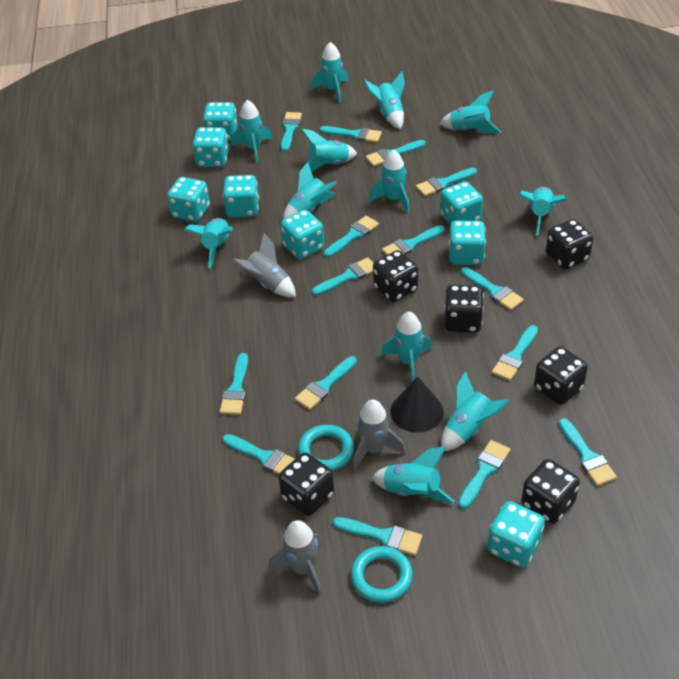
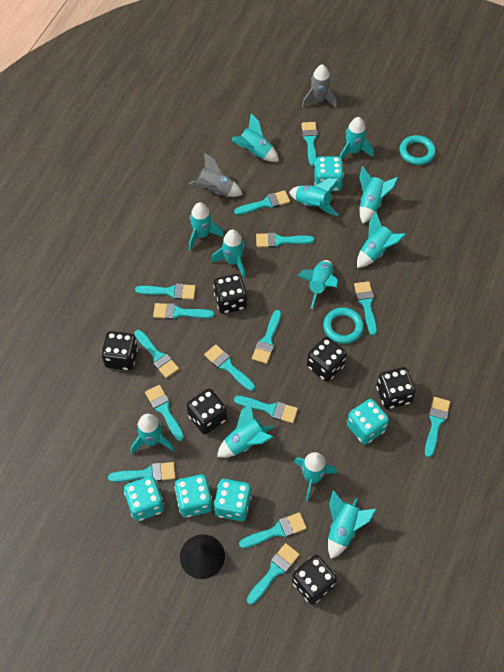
grey rocket: [232,233,296,297] [268,520,322,596] [353,400,406,470] = 3 -> [189,153,243,197] [302,64,337,108] = 2
turquoise dice: [167,177,210,222] [192,127,229,167] [203,102,238,141] [223,175,259,217] [280,210,325,259] [440,181,483,225] [449,221,486,265] [487,501,545,567] = 8 -> [124,476,164,521] [175,474,212,517] [214,479,252,521] [314,156,344,191] [347,399,389,445] = 5

